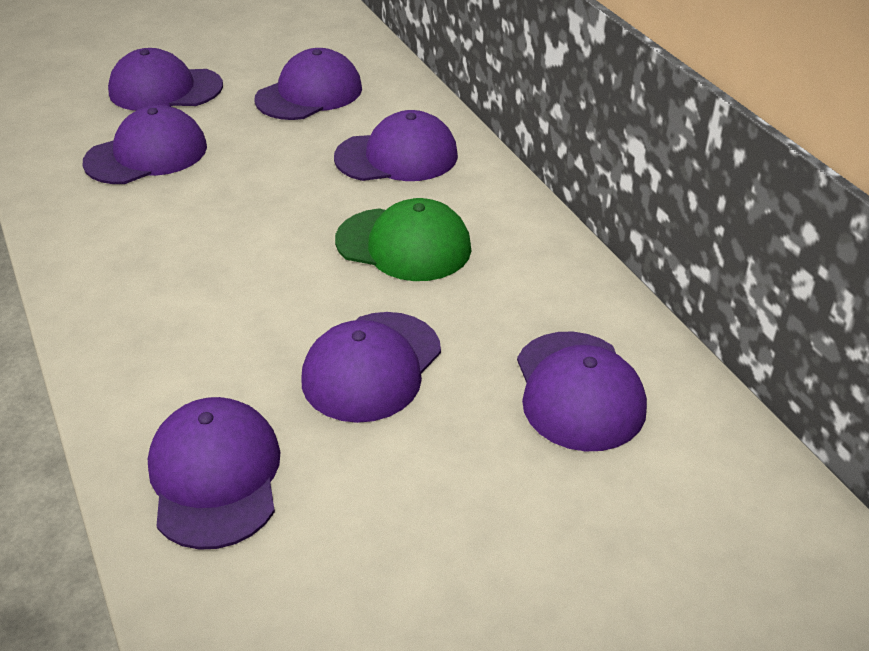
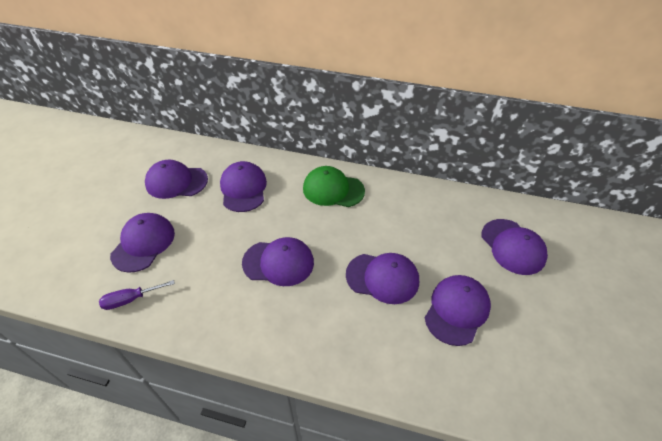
purple screwdriver: none = 0 -> [99,280,175,310] = 1

